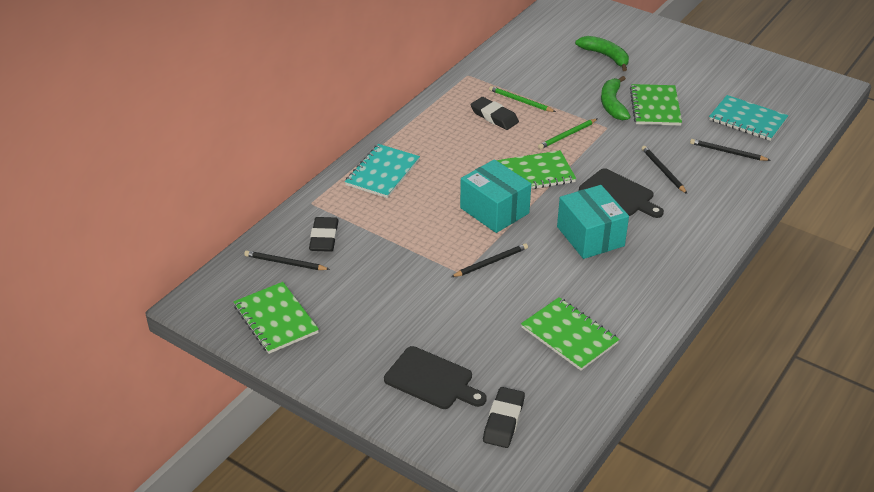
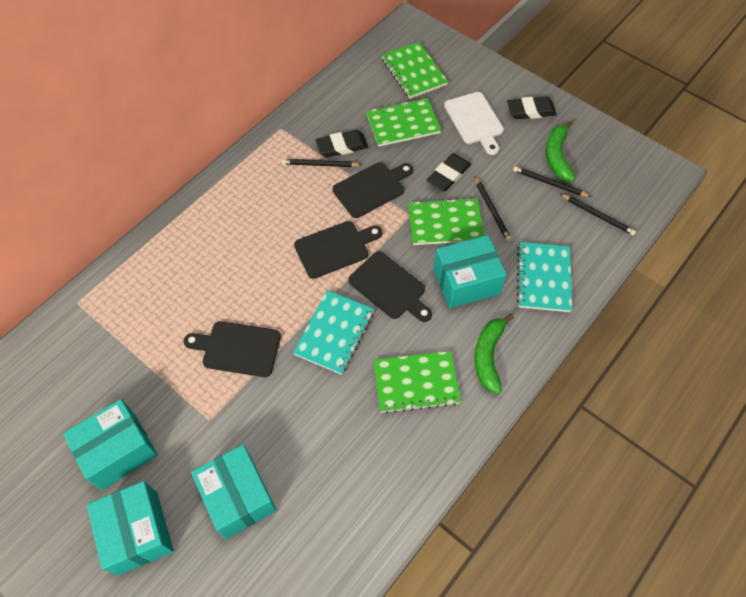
black cutting board: [384,346,487,409] [579,168,664,218] = 2 -> [184,321,281,377] [294,221,383,279] [333,162,413,218] [348,251,432,322] = 4
green pencil: [489,86,556,112] [538,119,597,149] = 2 -> none = 0
turquoise box: [460,159,531,233] [557,185,629,259] = 2 -> [63,399,158,490] [87,481,174,576] [191,444,277,539] [434,235,507,308] = 4
white cutting board: none = 0 -> [444,92,504,155] = 1

